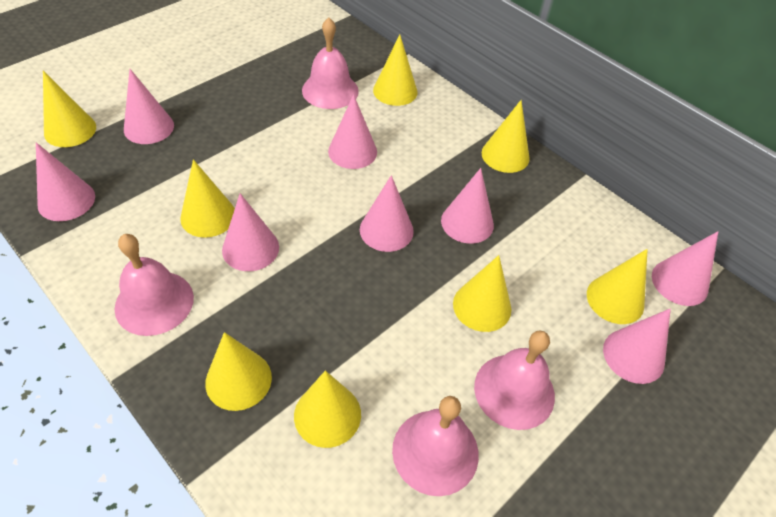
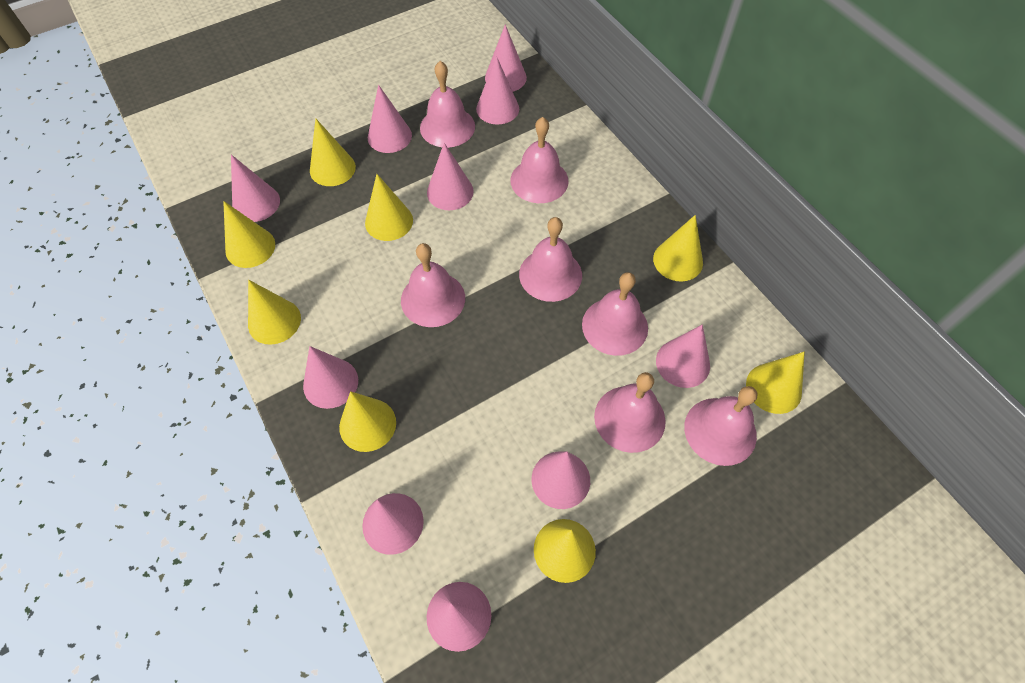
pink bell: [115,234,194,336] [302,17,359,109] [392,396,479,496] [474,330,555,430] = 4 -> [401,243,465,327] [420,61,475,148] [510,117,569,203] [519,217,582,302] [582,272,648,356] [594,372,666,453] [684,386,757,466] = 7
pink cone: [36,142,95,221] [124,69,174,144] [222,193,279,271] [328,94,377,169] [360,175,414,252] [441,168,494,244] [603,308,671,384] [652,231,718,306] = 8 -> [231,155,280,222] [303,346,358,409] [362,493,424,555] [368,85,412,153] [427,143,474,210] [427,582,491,652] [476,56,519,124] [485,24,527,92] [532,452,590,509] [656,325,710,388] = 10

